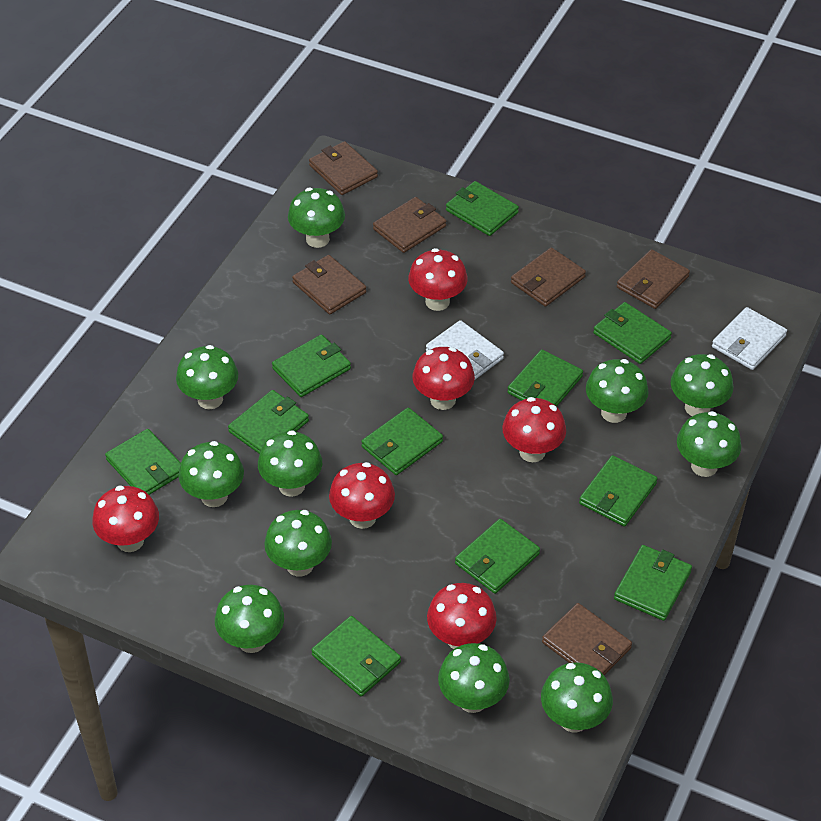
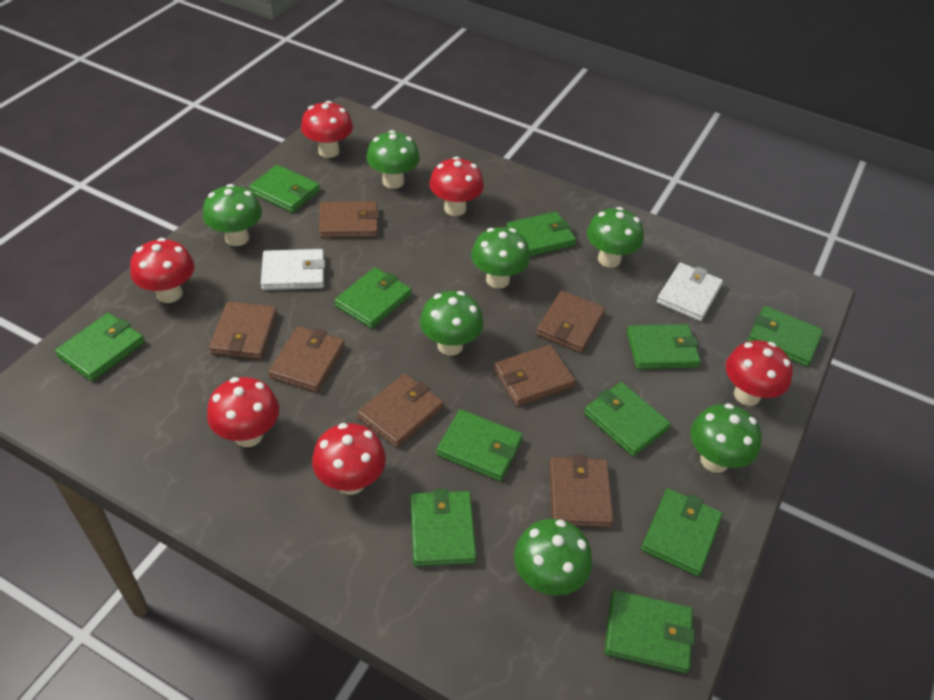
brown wallet: [292,255,366,315] [309,141,378,195] [373,197,446,253] [511,248,586,307] [542,603,632,675] [617,249,690,309] = 6 -> [209,301,277,360] [268,326,345,392] [319,201,379,238] [357,373,444,448] [494,345,576,406] [536,291,605,353] [549,455,614,528] = 7
green mushroom: [176,345,238,409] [179,441,244,507] [215,585,284,653] [258,430,322,497] [264,510,332,577] [288,188,345,248] [438,643,510,713] [541,662,613,733] [586,359,649,423] [671,354,734,416] [677,411,741,477] = 11 -> [203,184,262,246] [366,130,420,189] [420,291,483,356] [471,227,530,289] [514,519,592,595] [587,207,644,268] [690,403,762,473] = 7

